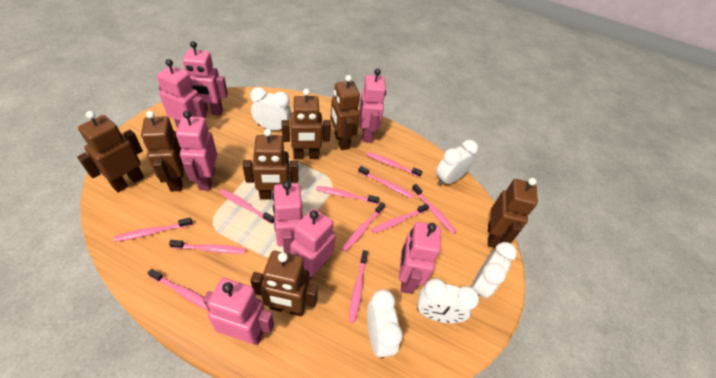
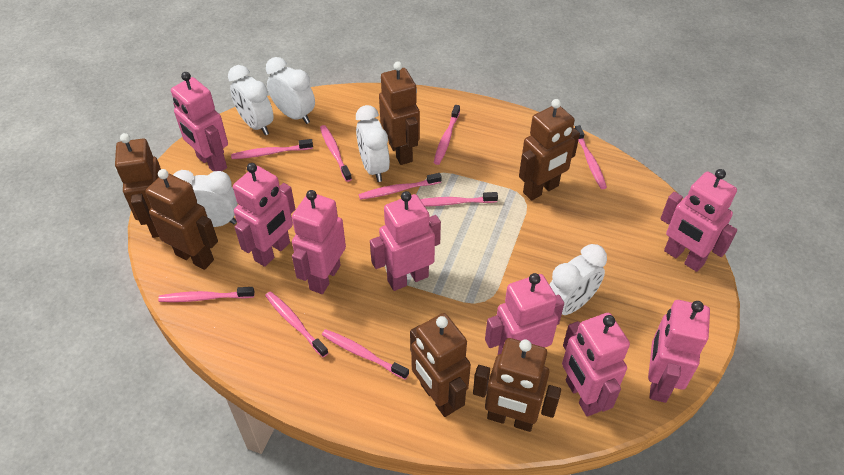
brown robot: [77,111,144,192] [141,111,184,192] [243,129,298,199] [250,251,318,316] [282,88,331,159] [330,75,360,150] [488,178,538,248] = 7 -> [115,133,161,238] [145,169,218,270] [379,61,420,165] [410,313,471,417] [473,338,561,432] [519,99,580,200] = 6
pink toothbrush: [114,218,193,242] [148,269,208,310] [169,240,246,254] [219,189,274,224] [316,186,379,204] [342,202,385,251] [349,250,368,323] [358,166,414,198] [366,152,423,177] [371,204,429,233] [412,184,456,234] = 11 -> [158,287,254,302] [231,139,313,159] [265,291,328,357] [320,125,352,182] [322,329,409,380] [358,173,442,200] [420,192,498,207] [434,105,460,165] [575,125,607,189] = 9

